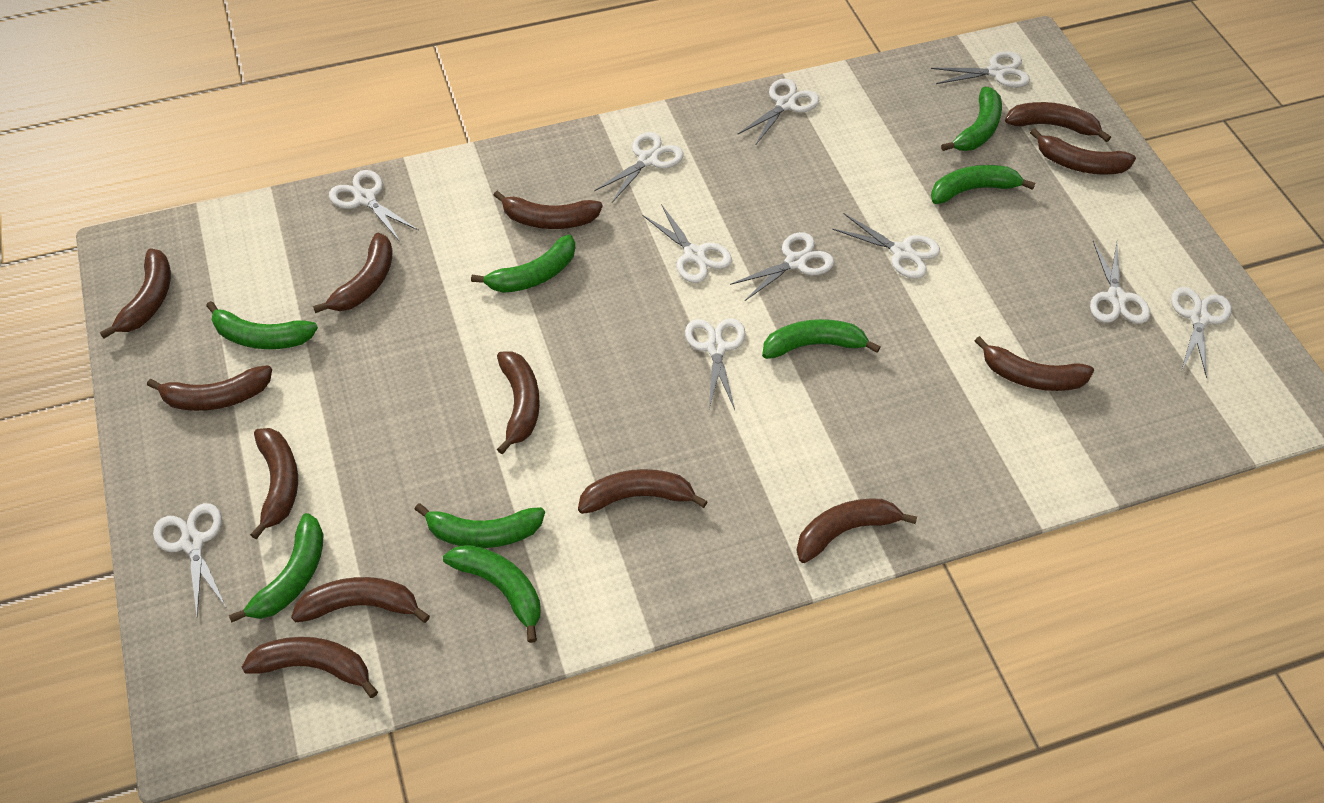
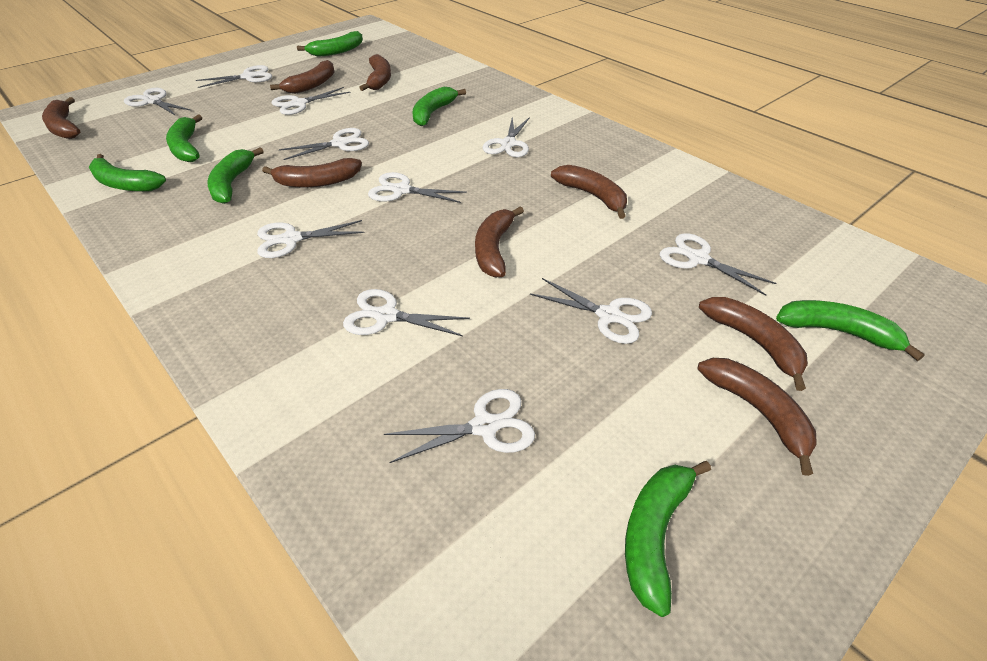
brown banana: [100,248,171,339] [147,365,272,411] [241,637,378,698] [250,428,298,539] [291,577,430,623] [313,233,393,313] [493,191,603,229] [497,351,540,454] [578,469,708,514] [796,499,917,563] [975,336,1094,391] [1005,102,1111,142] [1030,128,1136,175] = 13 -> [42,97,80,139] [262,158,362,188] [270,60,334,94] [359,54,391,91] [475,206,524,277] [551,165,627,219] [698,358,817,476] [699,297,808,391] = 8
green banana: [206,301,318,349] [229,513,324,623] [414,503,545,548] [443,545,540,643] [471,235,575,293] [762,319,880,359] [931,165,1035,204] [941,87,1002,151] = 8 -> [89,154,166,192] [166,114,202,162] [207,147,264,204] [297,31,363,57] [413,87,466,126] [625,461,711,617] [776,300,925,361] = 7

